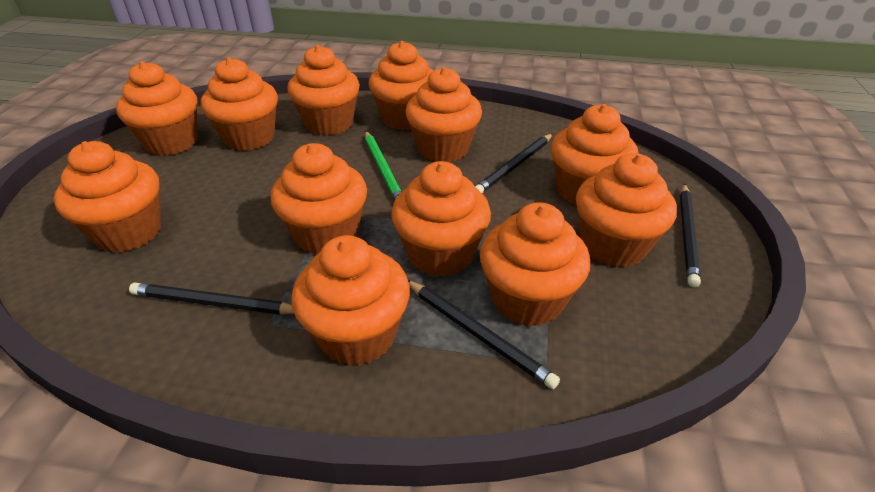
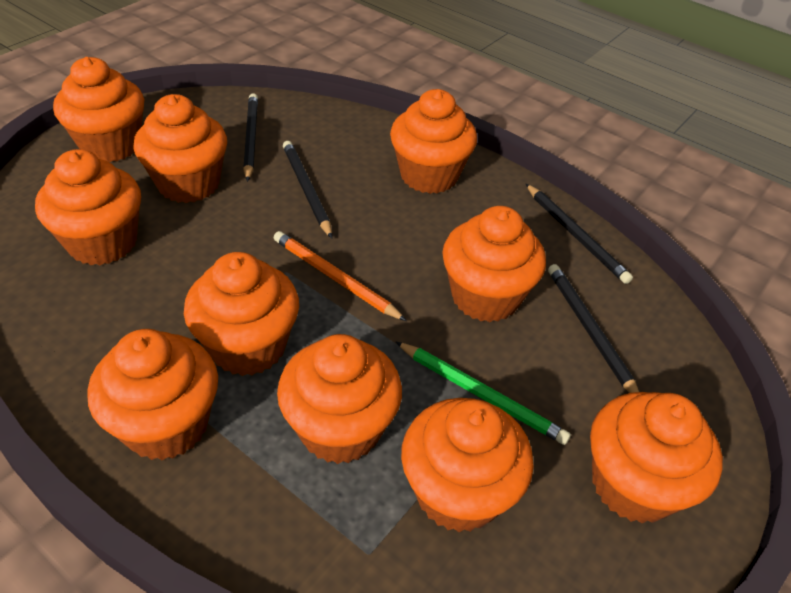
orange cupcake: [54,141,162,252] [116,61,198,155] [201,57,278,151] [271,143,367,254] [287,45,360,135] [291,235,410,366] [369,41,433,130] [391,161,491,277] [405,67,482,162] [480,202,590,327] [551,104,639,206] [576,153,677,267] = 12 -> [35,149,141,265] [53,57,144,162] [87,329,218,460] [133,94,227,203] [184,252,299,376] [277,334,402,464] [390,89,477,194] [401,398,534,532] [442,206,546,322] [590,392,723,524] = 10
orange pencil: none = 0 -> [274,231,407,321] = 1

